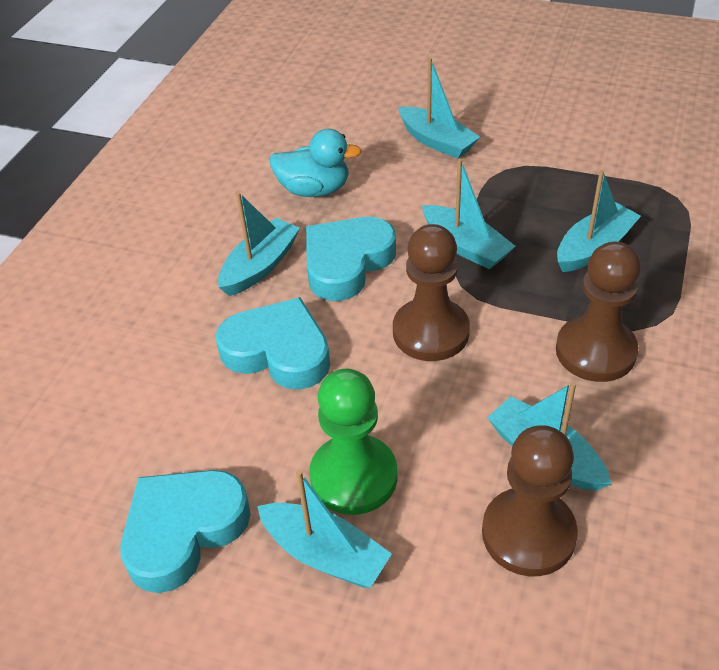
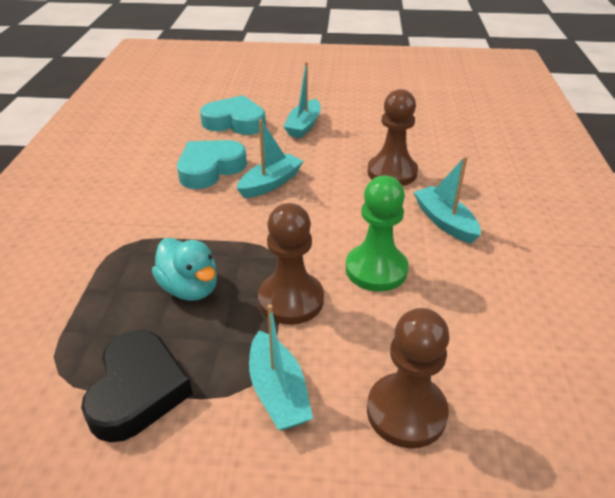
black heart: none = 0 -> [81,330,193,442] = 1
turquoise boat: [218,192,300,296] [257,470,392,588] [398,58,480,159] [422,159,515,269] [487,382,612,491] [557,170,641,272] = 6 -> [237,119,304,198] [249,304,313,430] [284,62,321,138] [414,156,481,244] = 4
turquoise heart: [120,470,251,593] [216,297,330,390] [306,217,396,301] = 3 -> [177,140,247,189] [200,95,266,135] = 2

